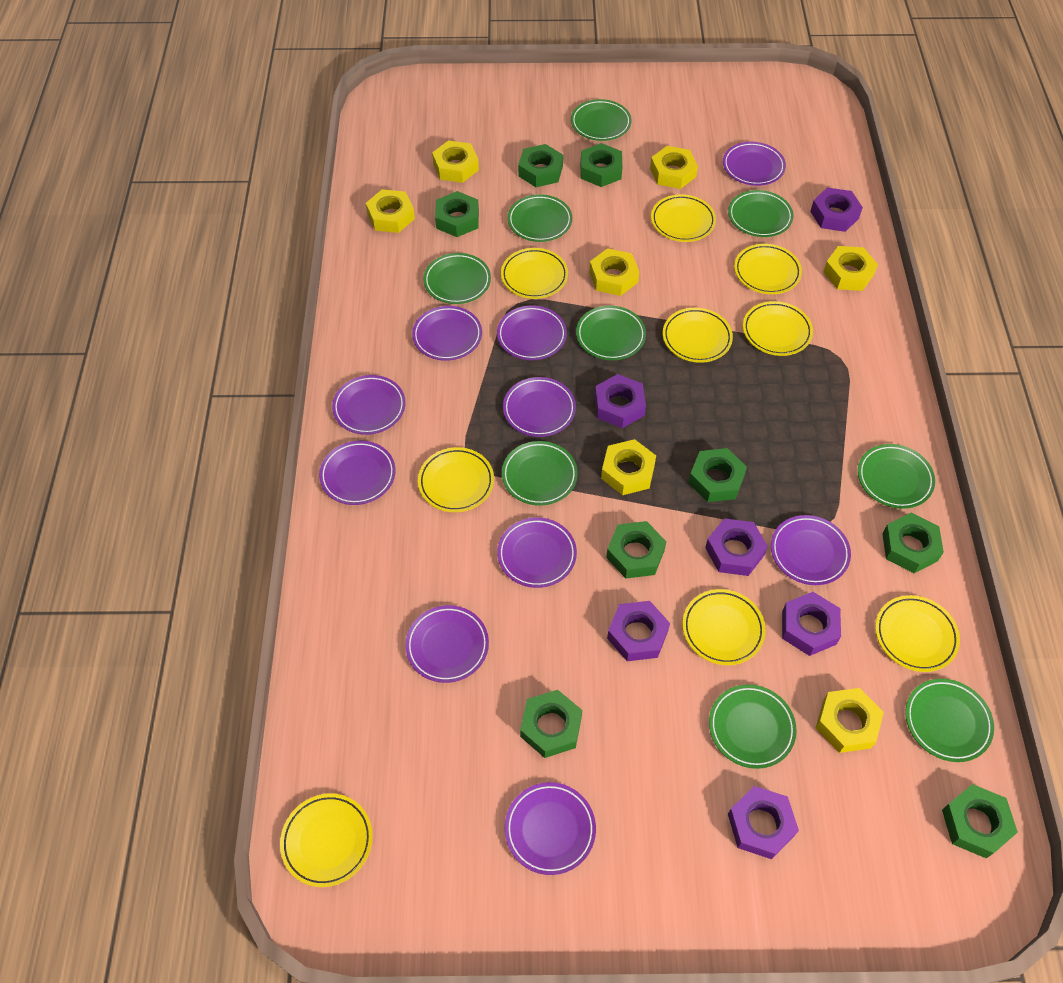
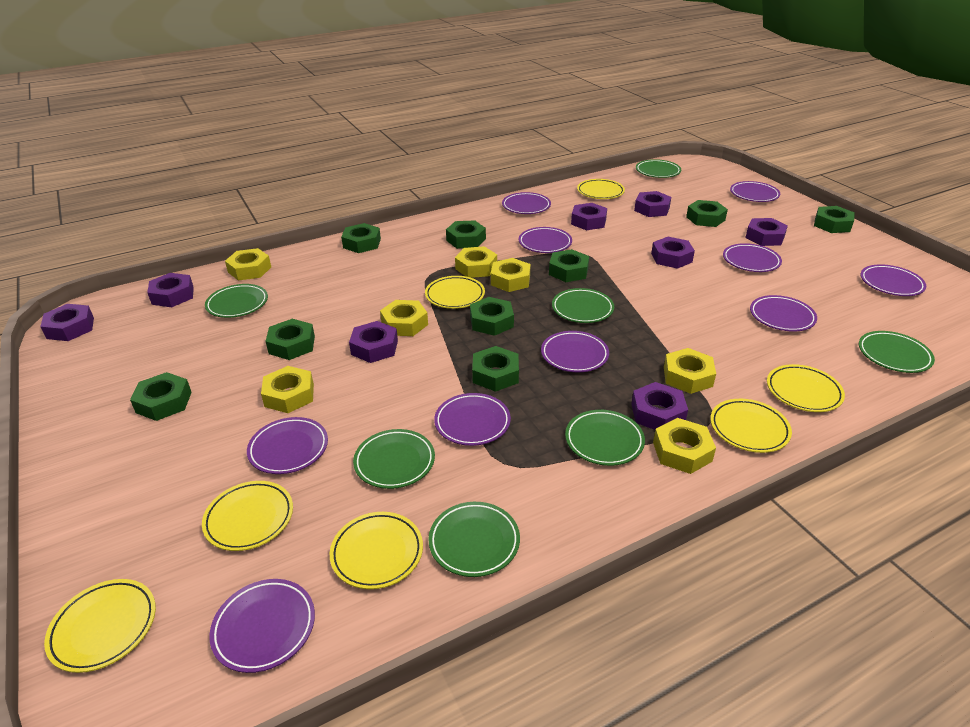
green nut: [435,191,479,237] [518,144,563,187] [520,690,582,758] [581,143,622,187] [606,521,666,579] [688,448,747,502] [882,513,944,573] [942,784,1018,858] = 8 -> [130,372,192,421] [265,319,315,360] [341,223,381,253] [446,220,486,249] [470,297,514,336] [472,346,519,392] [549,249,589,282] [686,200,728,227] [814,206,855,233] = 9
green plate: [423,253,491,304] [502,441,578,506] [507,194,572,242] [571,99,632,141] [576,306,646,360] [709,684,797,769] [728,190,793,237] [858,444,935,509] [905,679,994,762] = 9 -> [205,284,268,318] [353,429,435,489] [428,502,520,577] [552,288,614,323] [565,410,645,466] [636,159,681,178] [859,331,935,373] = 7
purple nut: [595,374,646,428] [607,601,670,661] [705,518,768,576] [728,786,799,859] [782,592,841,656] [810,187,863,232] = 6 -> [40,304,94,341] [147,273,194,307] [349,321,398,363] [571,203,607,230] [631,382,688,430] [634,191,671,217] [651,237,695,269] [745,218,788,246] = 8
yellow plate: [280,793,373,887] [418,447,494,512] [501,248,568,299] [651,194,716,242] [663,308,733,363] [682,589,766,665] [734,244,802,294] [743,301,813,356] [875,595,960,672] = 9 -> [44,579,156,673] [202,481,293,551] [330,512,423,589] [425,276,485,309] [577,179,625,199] [710,399,792,453] [767,364,845,412] = 7

